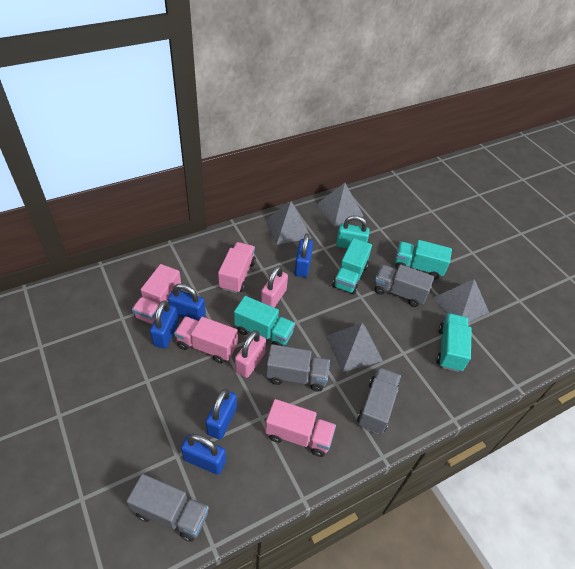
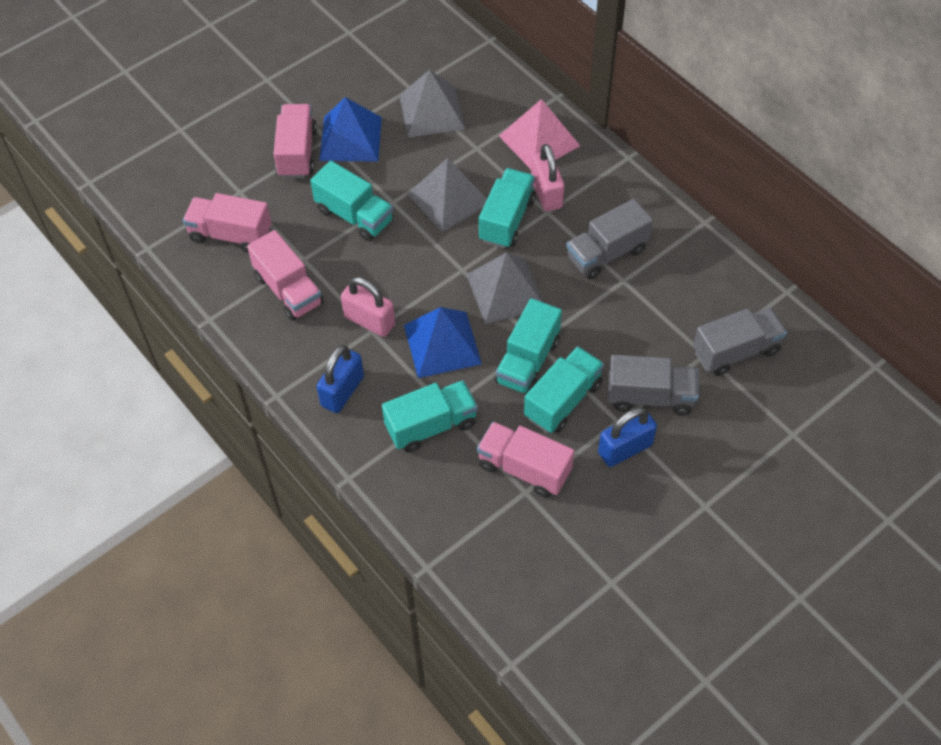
blue padlock: [150,301,178,348] [168,283,206,321] [181,434,226,475] [206,389,237,439] [294,233,313,277] = 5 -> [316,345,364,413] [598,407,657,467] = 2
blue pyramid: none = 0 -> [319,97,382,161] [404,307,482,378] = 2
grey pyramid: [266,201,311,245] [316,183,364,227] [327,323,383,372] [433,279,489,322] = 4 -> [399,70,465,137] [408,158,487,232] [466,252,544,324] = 3
grey truck: [126,474,209,542] [266,344,330,391] [357,367,401,434] [374,264,434,307] = 4 -> [566,199,653,280] [608,355,699,415] [693,308,787,376] = 3
pink pyramid: none = 0 -> [499,99,580,169] = 1
turquoise padlock: [336,215,370,249] = 1 -> none = 0
turquoise truck: [234,296,295,346] [333,238,372,294] [395,240,452,279] [436,313,472,372] = 4 -> [310,161,393,241] [382,380,478,453] [479,168,536,249] [495,298,562,394] [524,346,604,433] = 5

